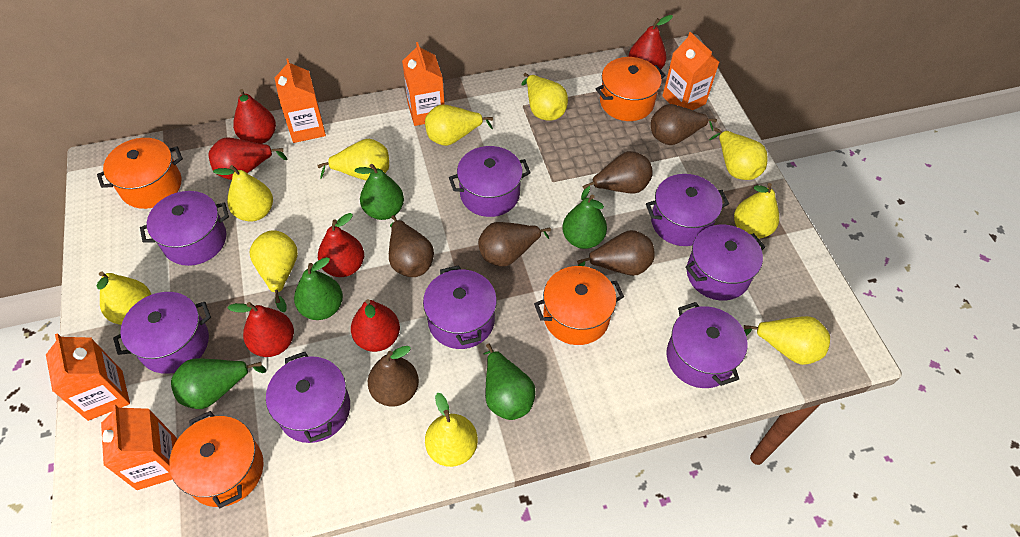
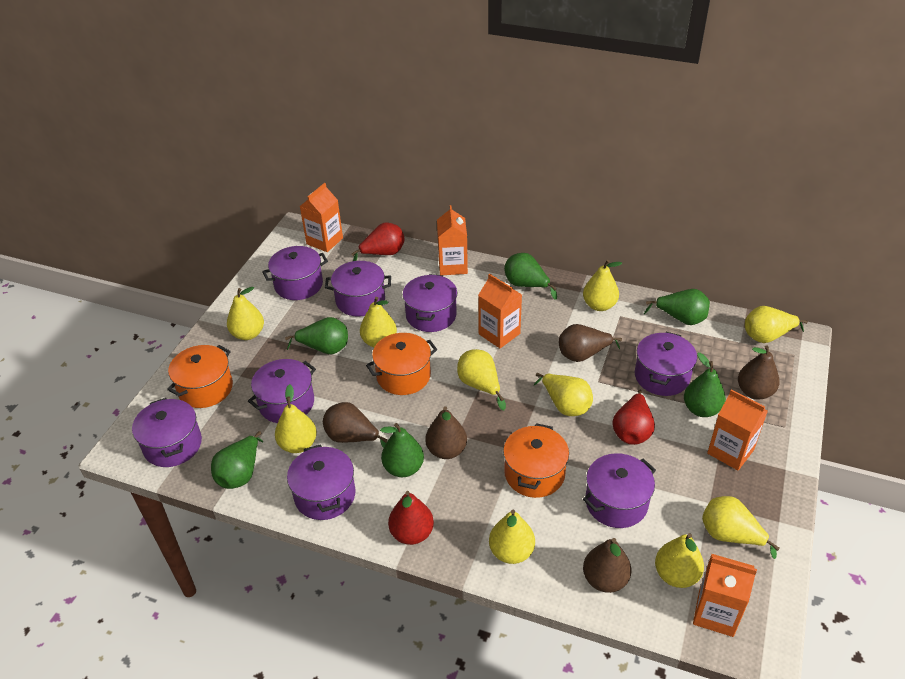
brown pear: [368,346,419,407] [389,215,434,277] [478,222,551,267] [577,230,655,276] [581,151,653,200] [651,104,717,145] = 6 -> [323,402,388,448] [425,406,467,459] [559,324,622,362] [583,538,631,593] [738,345,780,400] = 5
green pear: [171,358,266,409] [294,257,343,320] [355,164,404,220] [484,343,536,420] [562,195,607,249] = 5 -> [211,431,263,489] [285,317,348,354] [380,423,424,477] [504,253,557,299] [644,289,710,325] [684,353,726,417] = 6
orange pot: [97,138,183,209] [169,411,263,508] [534,266,624,345] [596,57,666,121] = 4 -> [167,345,233,408] [366,333,438,395] [503,423,569,498] = 3
red pear: [209,137,287,180] [227,302,294,357] [233,89,276,144] [318,213,364,277] [351,299,400,352] [628,15,673,69] = 6 -> [352,223,405,261] [388,491,434,545] [613,390,655,445] = 3

